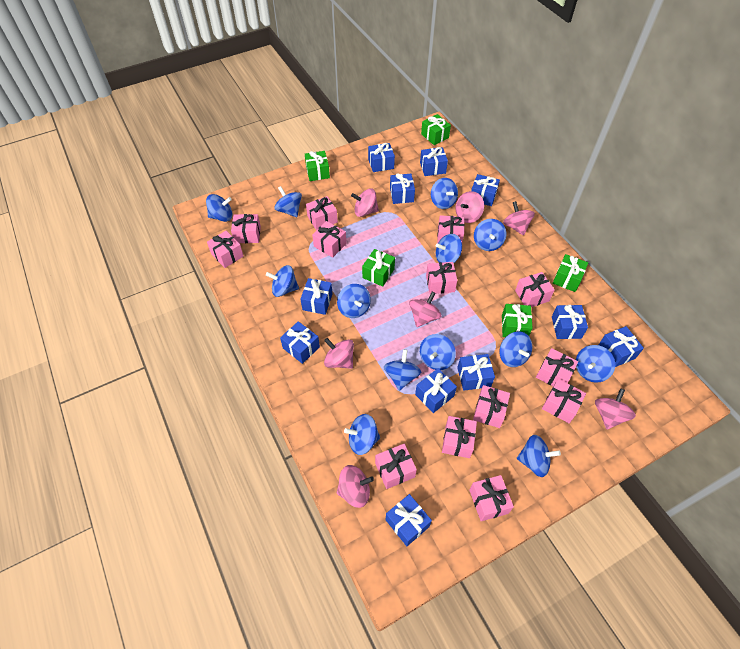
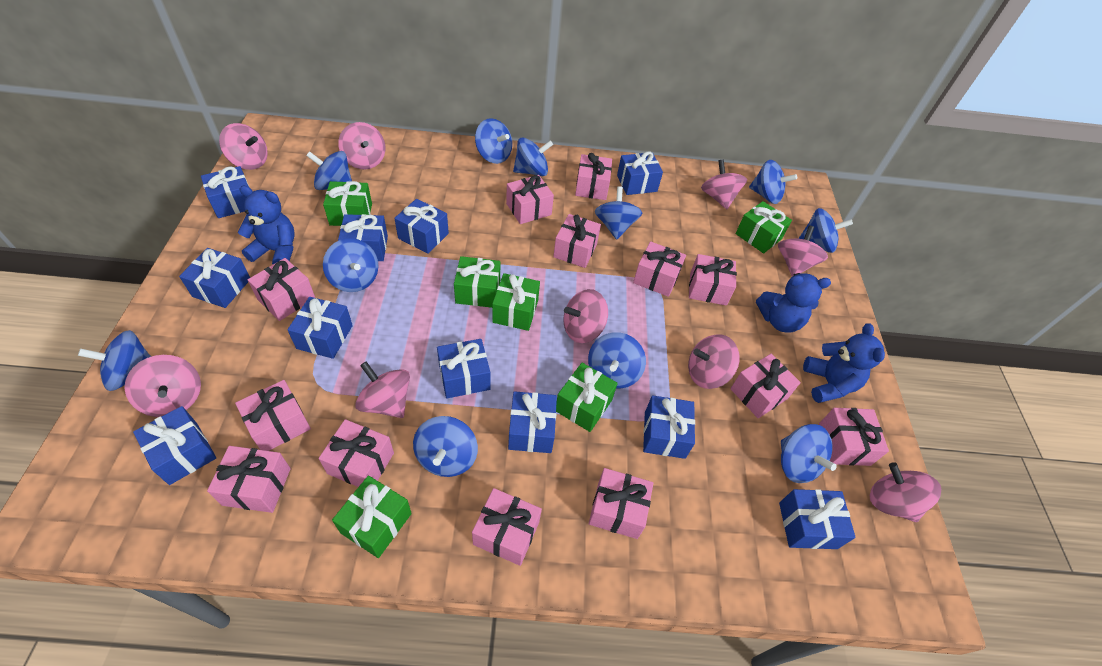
blue spinning top: [206,194,232,222] [266,265,299,297] [274,186,302,217] [337,284,371,318] [344,414,380,455] [384,349,421,391] [420,334,456,370] [431,178,458,209] [436,234,462,263] [474,219,506,251] [499,331,533,367] [517,435,561,477] [576,345,615,382] = 13 -> [78,330,151,391] [306,151,352,190] [323,238,378,292] [413,416,478,477] [475,118,512,164] [513,137,553,176] [588,332,646,389] [595,186,642,240] [749,160,797,204] [781,424,837,483] [798,208,853,253] = 11
blue teddy bear: none = 0 -> [238,186,295,264] [756,273,831,333] [803,323,885,403] = 3
green gift: [305,151,330,181] [362,249,395,287] [421,114,451,145] [502,304,532,337] [553,254,588,292] = 5 -> [323,181,372,226] [332,475,412,558] [454,256,500,308] [492,273,540,331] [556,363,618,432] [736,201,792,253] = 6
pink spinning top: [324,338,354,369] [337,465,374,508] [351,188,379,217] [409,292,442,327] [455,191,484,223] [503,201,535,235] [595,388,636,429] = 7 -> [125,355,201,417] [219,123,268,170] [338,122,385,170] [355,361,410,418] [563,289,608,343] [688,334,739,389] [701,159,747,209] [778,226,828,277] [870,462,941,522] = 9

